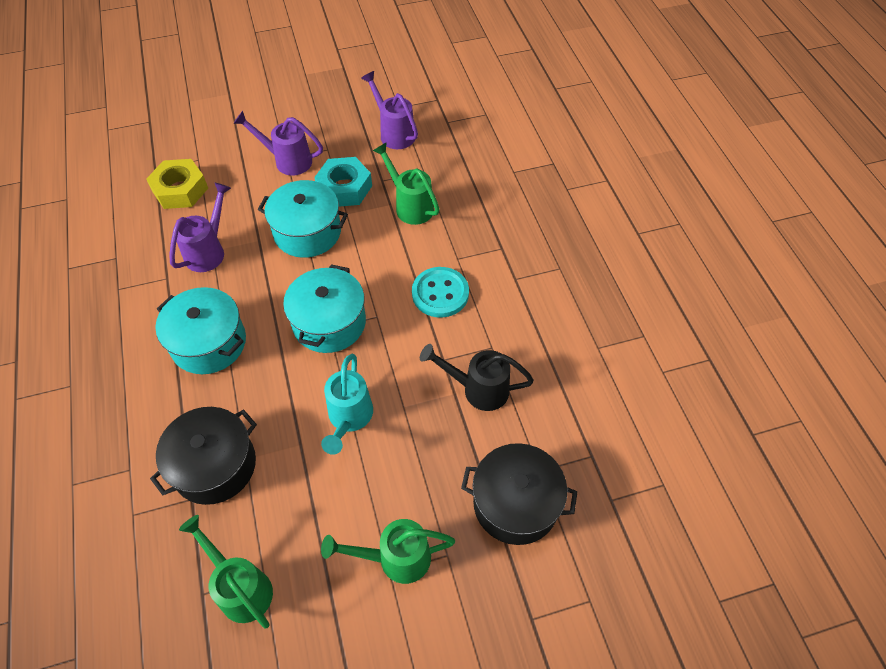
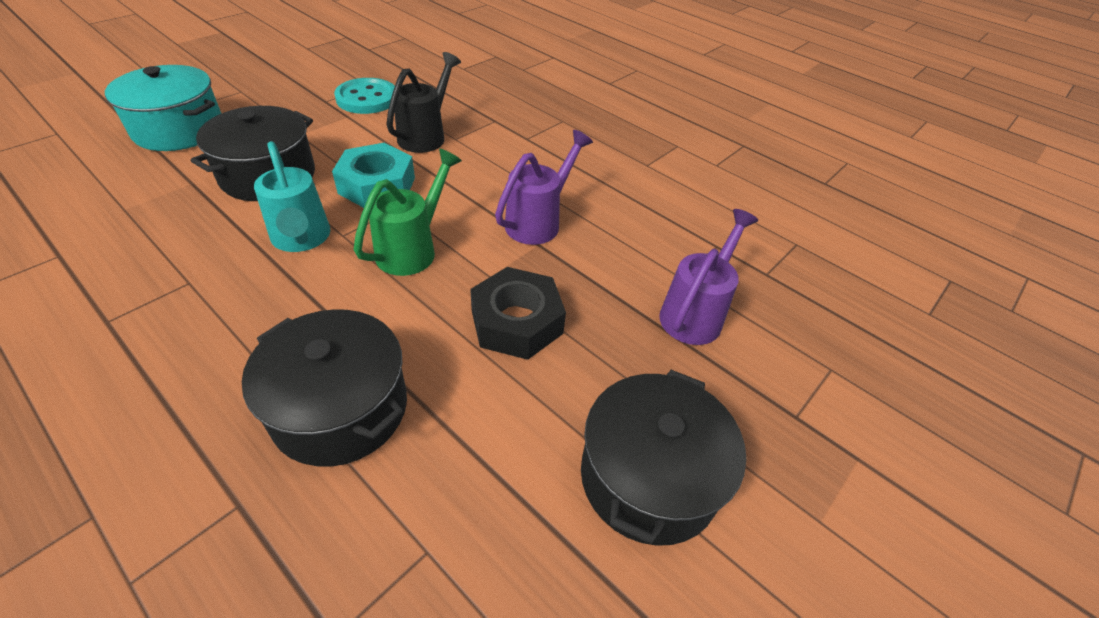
black nut: none = 0 -> [470,267,566,360] = 1
black pot: [150,407,257,505] [461,443,577,545] = 2 -> [191,106,315,201] [242,309,407,467] [581,370,746,546] = 3
green watering can: [179,515,273,628] [321,519,455,584] [373,142,440,225] = 3 -> [354,149,462,276] = 1
purple watering can: [169,182,231,272] [233,111,323,176] [361,71,418,149] = 3 -> [495,130,593,245] [659,209,758,345] = 2
turquoise pot: [155,287,246,374] [258,180,348,258] [283,264,366,353] = 3 -> [105,65,221,151] = 1
yellow nut: [146,159,208,209] = 1 -> none = 0

